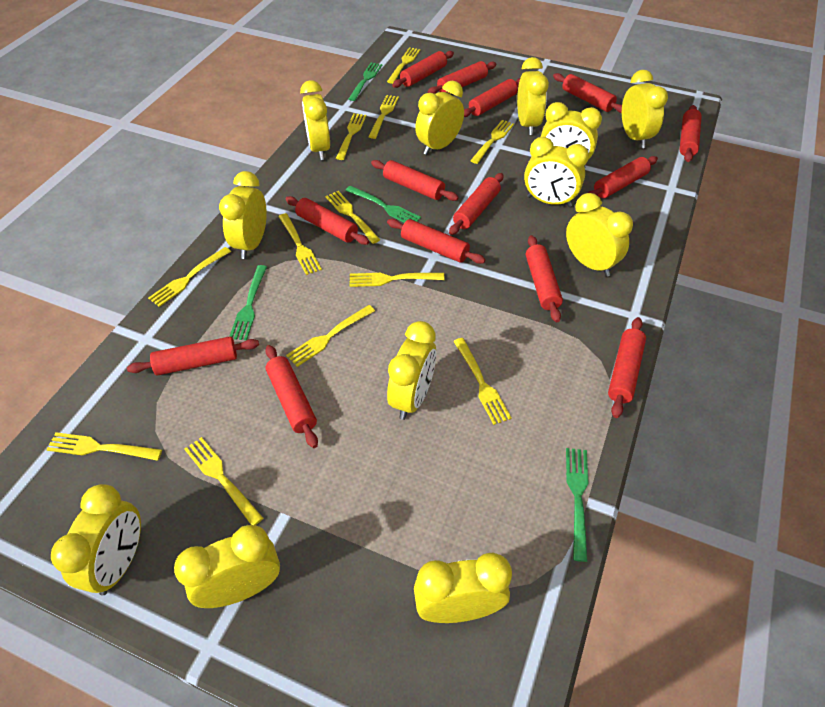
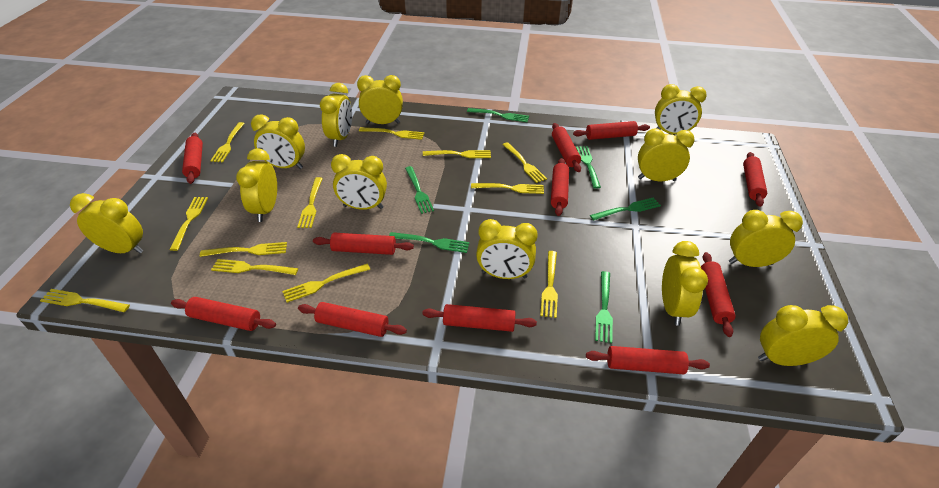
green fork: [230,265,267,340] [345,186,421,223] [349,62,382,101] [566,448,588,562] = 4 -> [389,232,470,253] [405,166,434,214] [467,108,529,122] [576,146,601,189] [590,198,661,221] [595,271,613,343] = 6
red rolling pin: [127,336,259,375] [265,345,318,448] [286,196,369,245] [371,160,459,201] [387,219,485,264] [392,51,454,88] [428,61,497,94] [449,173,504,235] [464,78,520,117] [526,235,563,322] [553,73,622,113] [588,156,658,198] [608,317,646,418] [680,105,702,162] = 14 -> [171,297,276,331] [182,133,203,184] [298,302,407,337] [313,233,414,255] [422,304,537,332] [551,158,569,216] [552,123,581,172] [573,121,650,140] [586,346,710,374] [701,252,736,337] [743,152,767,207] = 11

